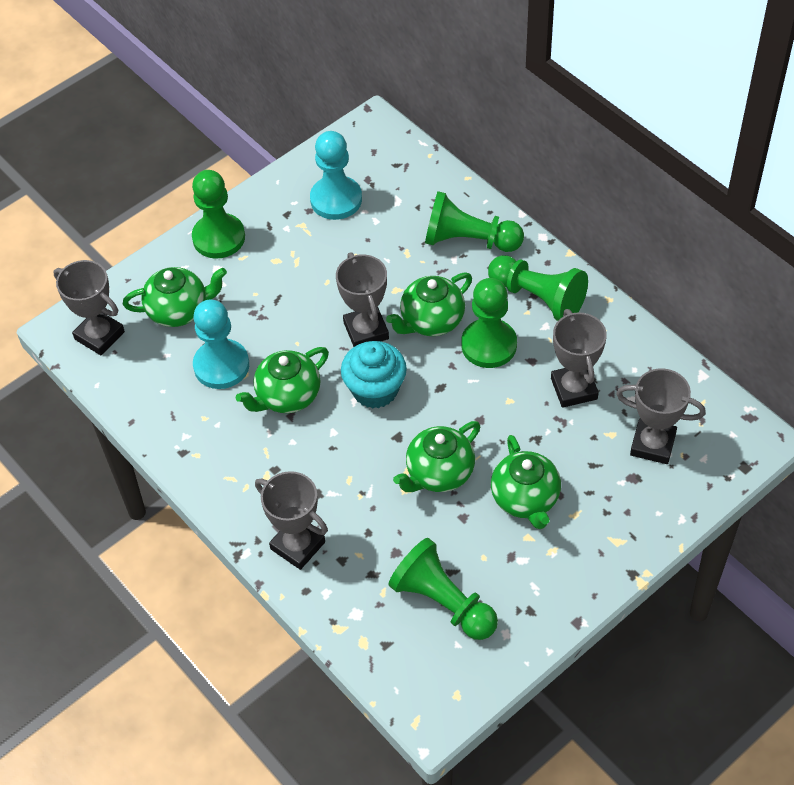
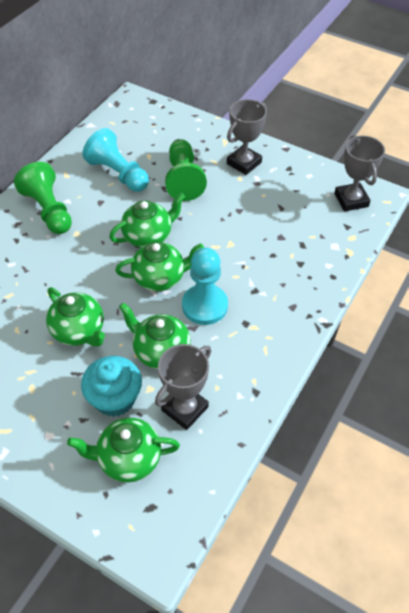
green pawn: [192,170,245,258] [388,538,498,640] [425,191,524,252] [461,278,517,368] [488,255,588,321] = 5 -> [14,162,72,234] [165,139,207,201] = 2
grey trophy: [53,260,125,355] [255,471,328,570] [336,252,389,347] [551,309,607,408] [616,368,706,464] = 5 -> [155,344,211,430] [227,99,267,175] [334,135,385,211] = 3

